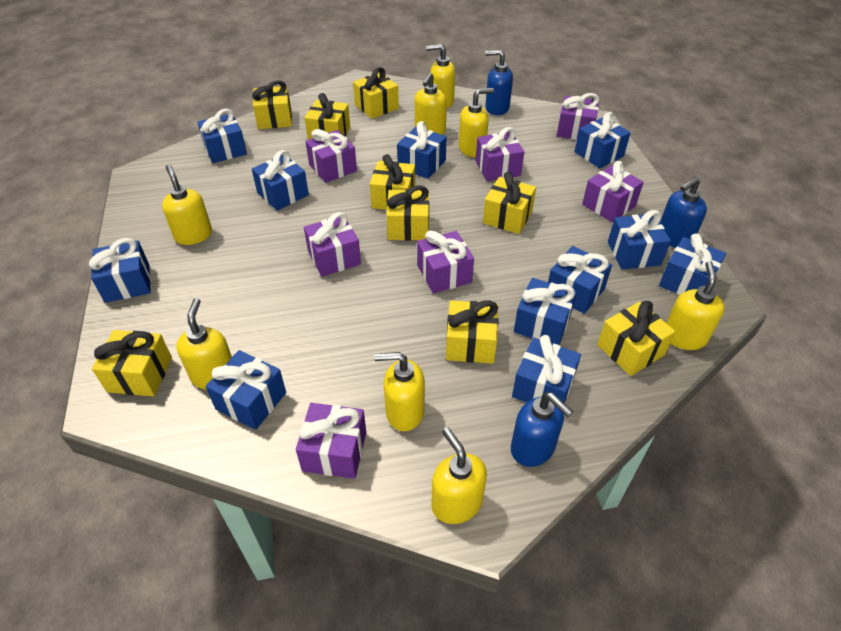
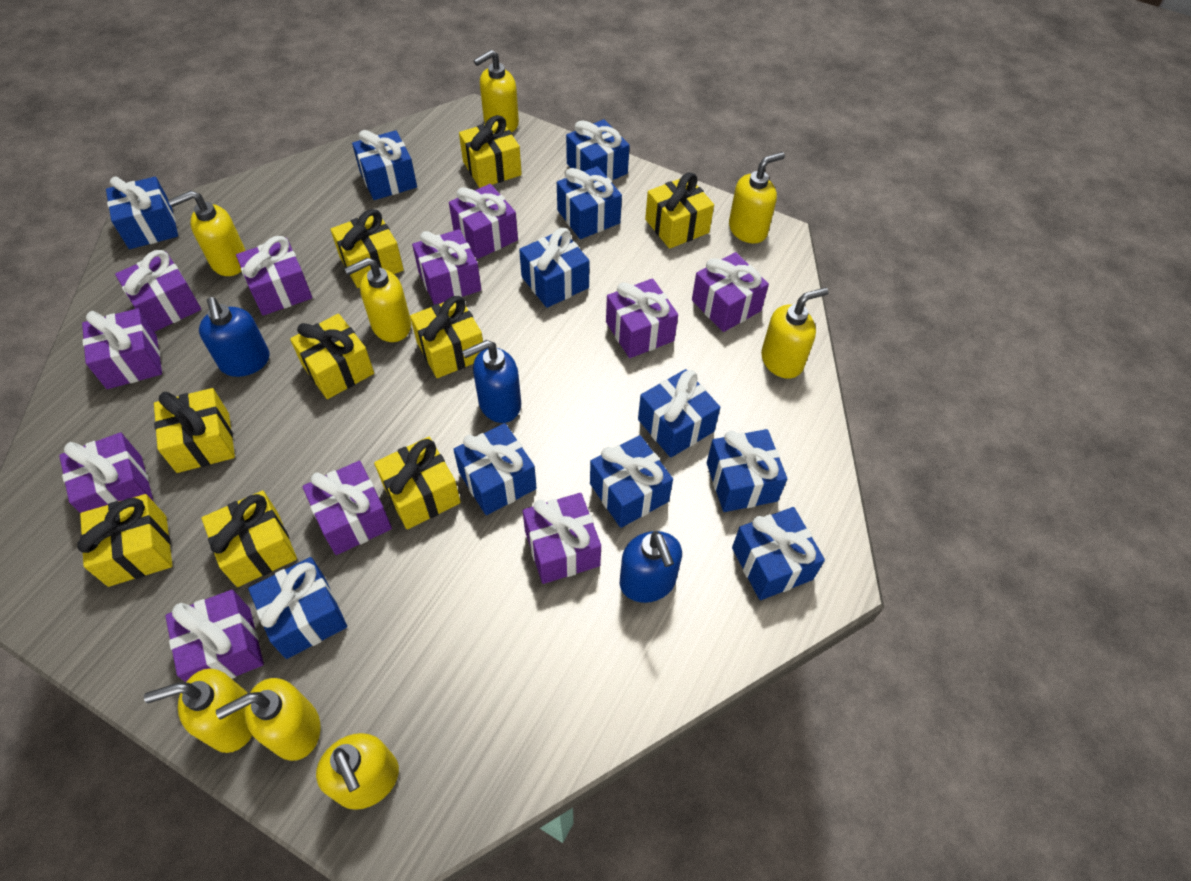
purple gift: [296,403,366,479] [304,212,361,277] [305,129,357,183] [417,230,474,293] [475,127,524,181] [557,93,600,140] [582,161,644,223] = 7 -> [59,432,153,513] [82,308,162,389] [115,250,201,332] [165,590,264,682] [236,236,312,316] [302,461,392,555] [412,229,481,305] [449,184,518,259] [523,493,601,584] [606,278,678,358] [692,252,769,332] = 11

